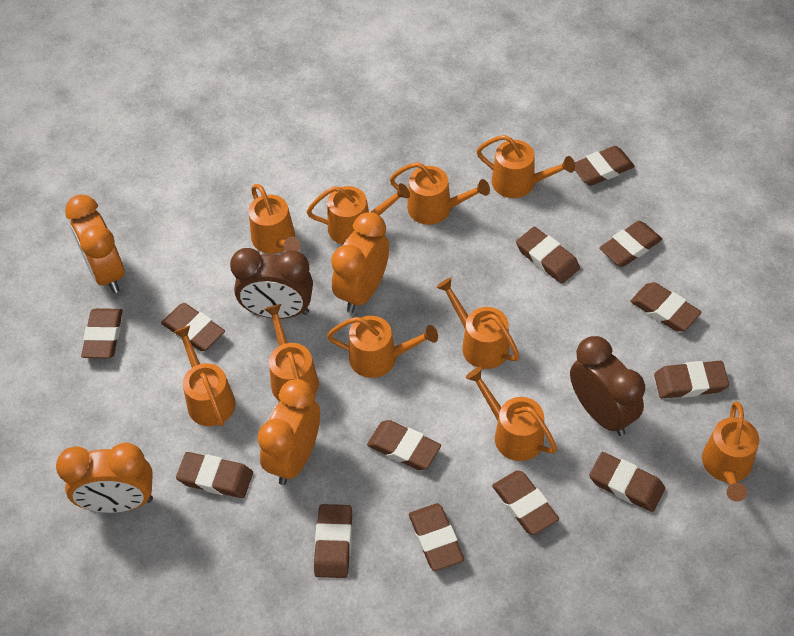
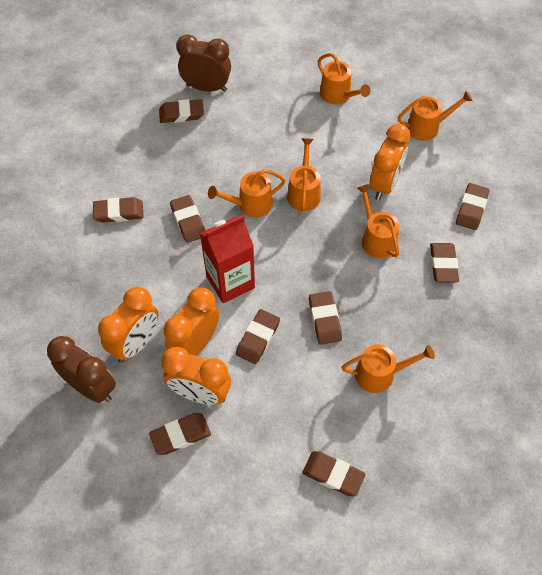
brown eraser: [81,308,123,358] [161,303,225,351] [176,452,253,498] [314,504,352,578] [367,420,441,470] [409,503,464,571] [492,470,559,535] [516,227,580,284] [575,146,635,186] [589,452,665,512] [599,221,662,267] [630,282,702,332] [654,361,729,398] = 13 -> [93,197,144,223] [149,413,211,455] [159,99,204,123] [170,195,205,243] [236,309,280,364] [302,451,366,497] [309,291,342,345] [430,243,459,282] [456,183,489,230] = 9
orange watering can: [174,326,235,426] [248,184,301,254] [264,304,319,401] [307,183,410,245] [327,316,438,378] [390,162,490,225] [436,278,519,369] [466,367,557,461] [476,135,575,198] [702,401,759,501] = 10 -> [208,169,286,217] [287,138,321,211] [318,53,370,104] [341,344,435,393] [357,184,400,258] [398,91,473,141] = 6
red carton: none = 0 -> [200,215,255,303] = 1

